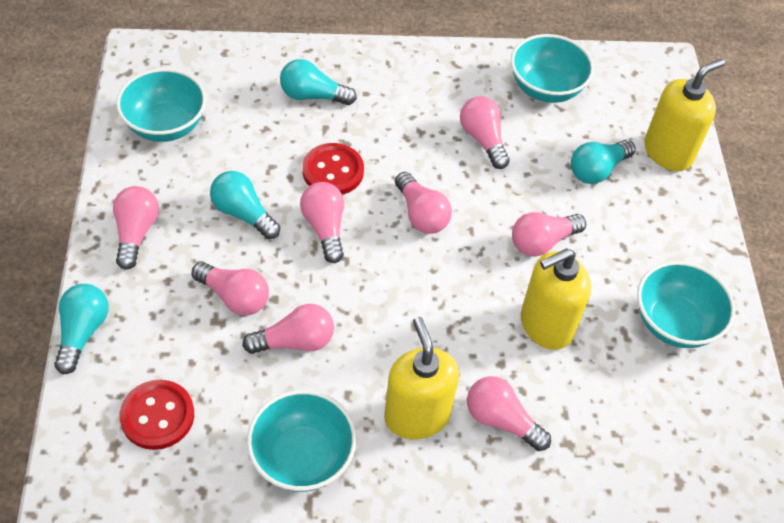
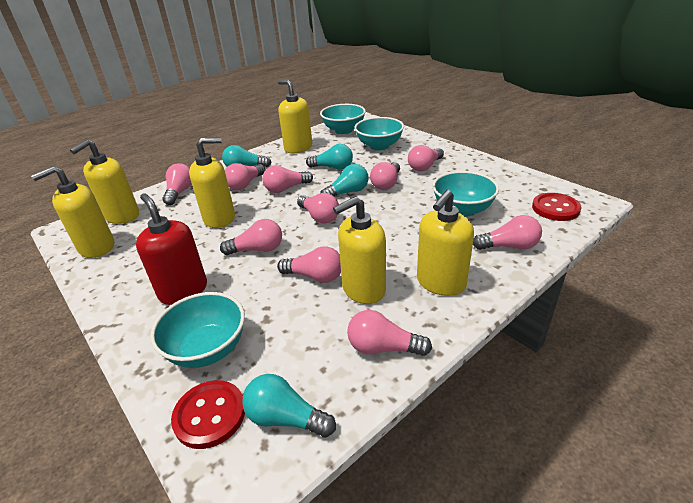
pink light bulb: [113,186,159,270] [191,262,269,316] [242,304,334,354] [300,182,344,263] [395,172,452,234] [460,96,510,169] [467,376,551,451] [512,212,586,257] = 8 -> [162,163,192,205] [220,219,282,255] [225,163,265,190] [262,165,313,193] [277,246,341,283] [297,193,339,224] [347,310,432,356] [370,162,400,190] [408,145,444,172] [473,215,542,250] = 10
red soap dispenser: none = 0 -> [136,193,207,305] = 1
yellow soap dispenser: [384,317,459,440] [521,248,591,350] [644,58,725,171] = 3 -> [31,166,114,258] [70,139,139,224] [189,137,235,228] [278,80,312,153] [333,196,386,304] [417,190,474,296] = 6

